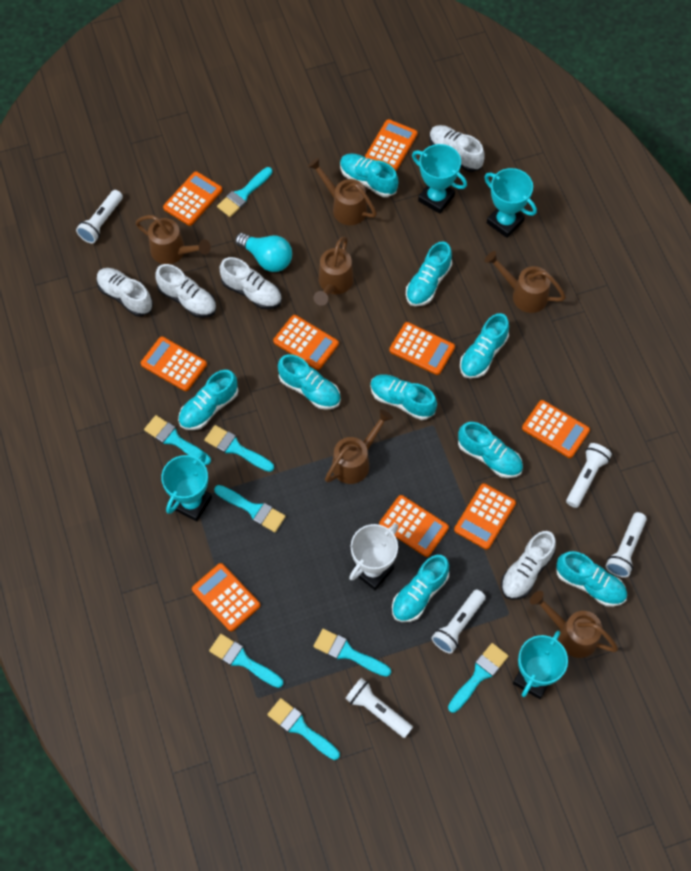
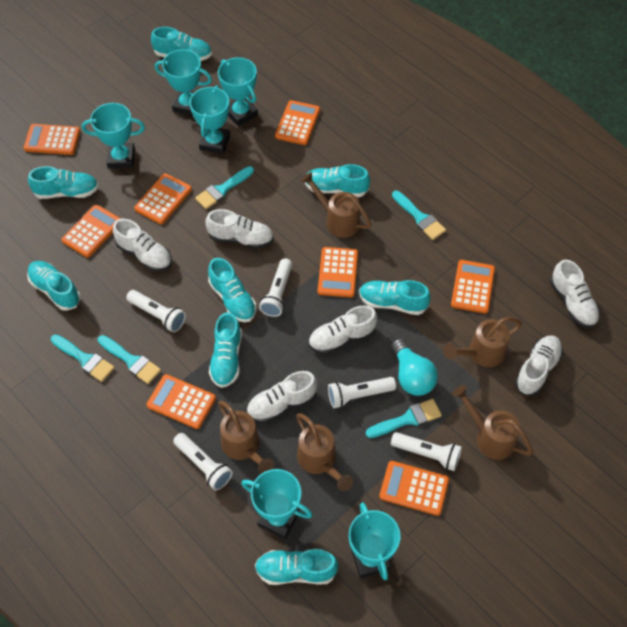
brown watering can: [135,215,211,264] [308,158,377,225] [314,236,354,306] [325,409,393,484] [485,251,566,313] [530,591,618,658] = 6 -> [218,400,274,474] [296,413,353,491] [301,172,371,238] [443,317,522,367] [452,385,533,460] = 5
orange calculator: [141,336,207,391] [163,171,222,226] [192,563,260,631] [273,315,339,370] [365,119,418,171] [379,495,449,557] [389,322,455,375] [454,483,516,550] [522,400,590,458] = 9 -> [23,124,80,155] [61,205,121,257] [134,173,192,224] [147,374,216,429] [275,100,320,145] [318,247,358,297] [379,461,449,516] [451,260,495,314] = 8
turquoise brush: [144,415,211,465] [204,425,274,472] [209,634,283,688] [214,485,286,532] [217,167,273,217] [267,698,340,760] [313,629,391,677] [448,643,508,713] = 8 -> [51,334,115,382] [98,335,161,384] [195,166,254,209] [366,399,442,438] [392,191,446,240] = 5
turquoise shoe: [178,370,238,430] [278,354,341,410] [340,154,398,197] [370,374,437,420] [392,555,449,622] [406,242,452,306] [458,422,523,478] [460,313,509,379] [556,551,627,607] = 9 -> [27,261,81,311] [28,166,99,199] [151,27,212,61] [208,258,256,322] [209,312,242,388] [255,549,339,585] [305,164,370,197] [359,280,431,315] = 8
turquoise trophy: [161,452,212,522] [412,144,467,214] [484,168,537,238] [513,631,568,699] = 4 -> [82,103,145,169] [155,49,212,116] [190,85,230,154] [218,57,258,126] [242,469,313,539] [349,502,400,580] = 6
white shoe: [96,268,153,317] [155,264,216,318] [220,257,282,309] [429,125,485,172] [501,531,556,600] = 5 -> [113,219,172,271] [206,209,274,249] [246,371,317,423] [308,305,378,354] [515,335,563,396] [550,259,600,328] = 6
white trophy: [349,524,398,590] = 1 -> none = 0

